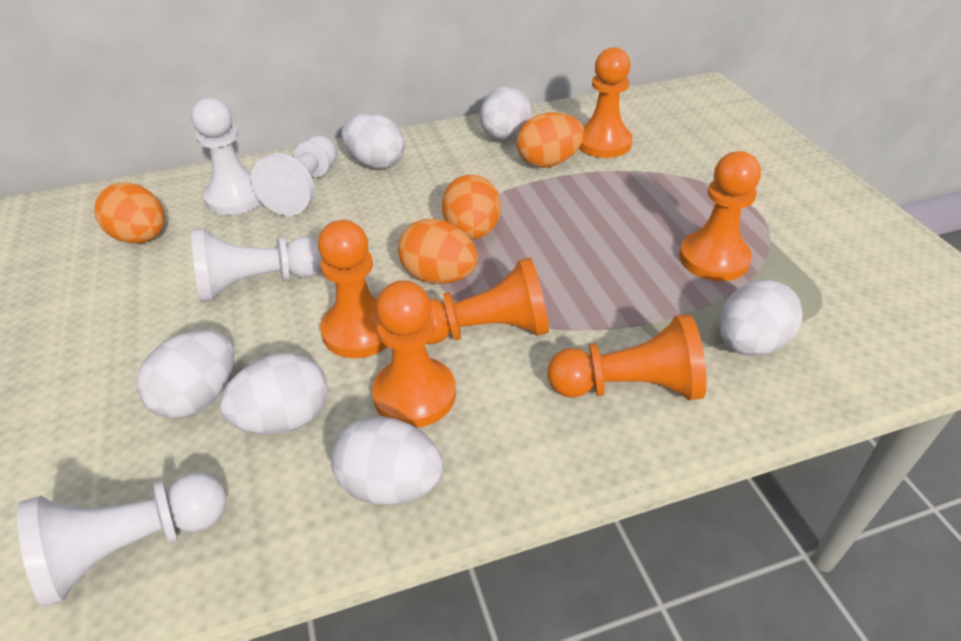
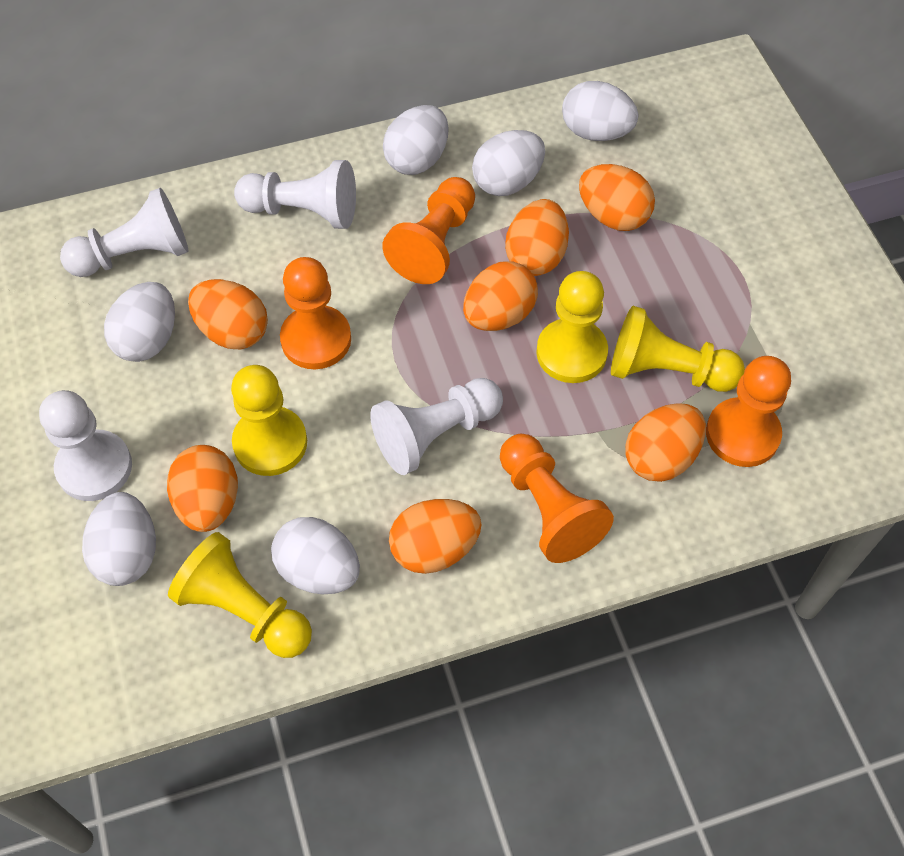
orange egg: [94,183,165,244] [398,219,478,284] [442,174,501,240] [516,112,585,168] = 4 -> [167,445,238,532] [188,279,268,350] [389,499,482,574] [463,261,538,331] [505,199,569,276] [579,164,655,231] [625,403,706,482] = 7
orange pawn: [318,220,388,358] [372,281,456,428] [426,258,549,344] [547,314,707,400] [579,47,632,158] [679,151,761,281] = 6 -> [280,257,351,369] [382,177,475,284] [500,434,614,563] [706,356,791,467] = 4
yellow pawn: none = 0 -> [168,532,312,658] [231,365,307,476] [536,271,608,383] [611,306,745,392] = 4

